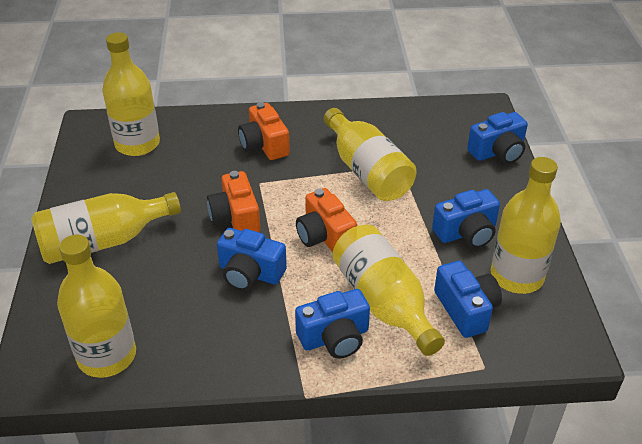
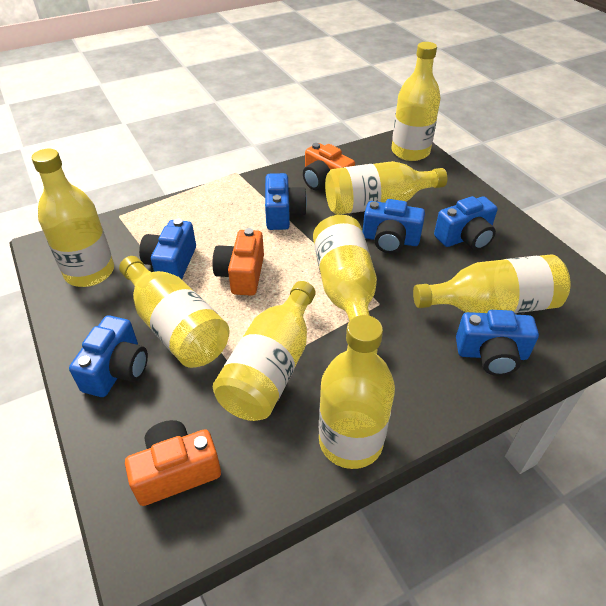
blue camera: [217,228,287,291] [295,289,370,359] [432,189,500,248] [434,261,502,338] [467,112,528,164] = 5 -> [69,315,148,397] [139,218,196,279] [265,173,307,230] [363,199,425,253] [434,196,498,250] [456,310,539,376] = 6
yellow bottle: [31,192,181,264] [57,235,136,378] [102,32,160,156] [324,108,417,201] [332,225,445,356] [491,157,561,294] = 6 -> [32,149,114,287] [119,256,230,368] [213,281,316,421] [313,215,377,321] [319,315,395,469] [325,161,447,215] [392,42,441,161] [413,255,571,313] = 8

